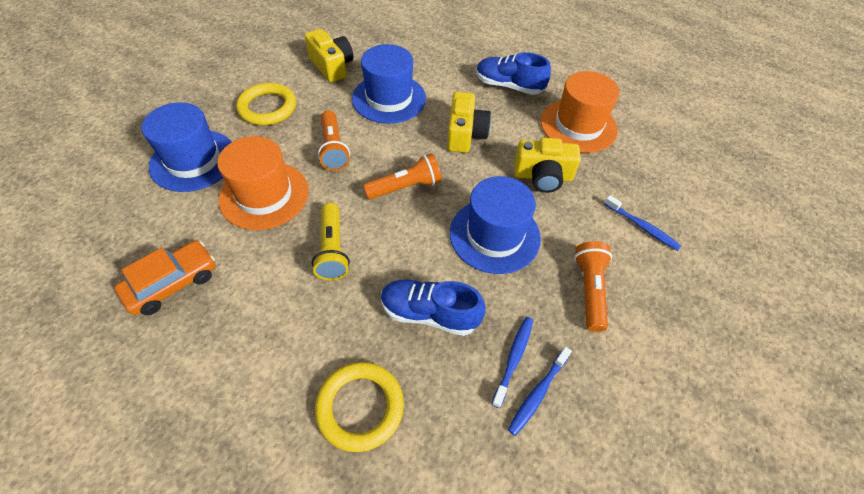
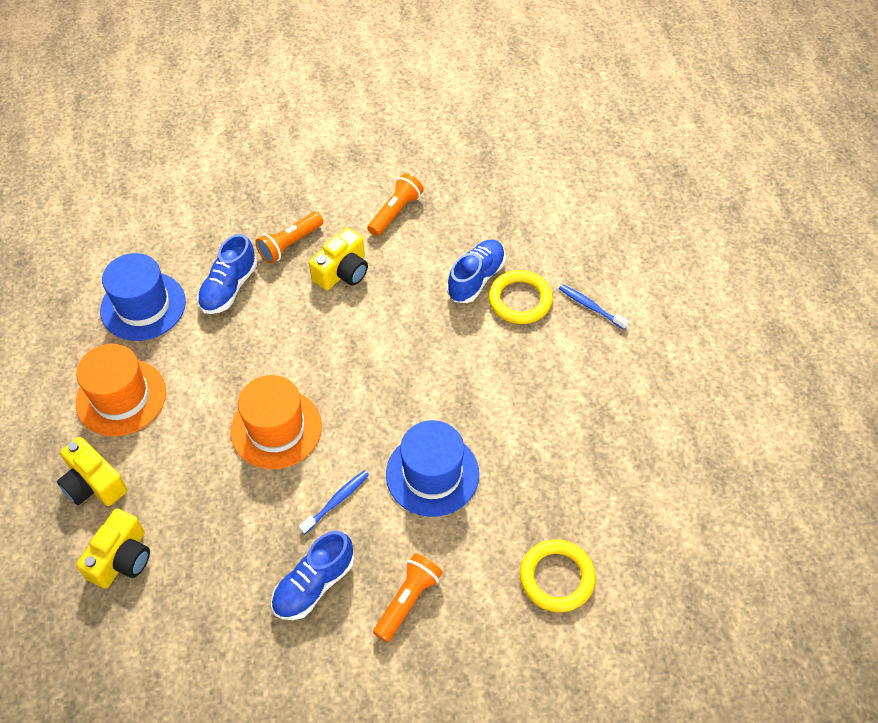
blue hat: [142,102,232,192] [352,44,426,124] [450,176,541,274] = 3 -> [100,253,186,341] [386,420,479,517] = 2
blue shoe: [381,280,486,336] [476,52,551,95] = 2 -> [197,234,257,314] [271,531,354,620] [447,240,505,303] = 3
blue toothbrush: [492,317,533,408] [508,347,572,436] [604,195,681,251] = 3 -> [299,470,369,534] [559,284,629,329] = 2
orange car: [115,241,215,315] = 1 -> none = 0
yellow flashlight: [312,203,350,281] = 1 -> none = 0

